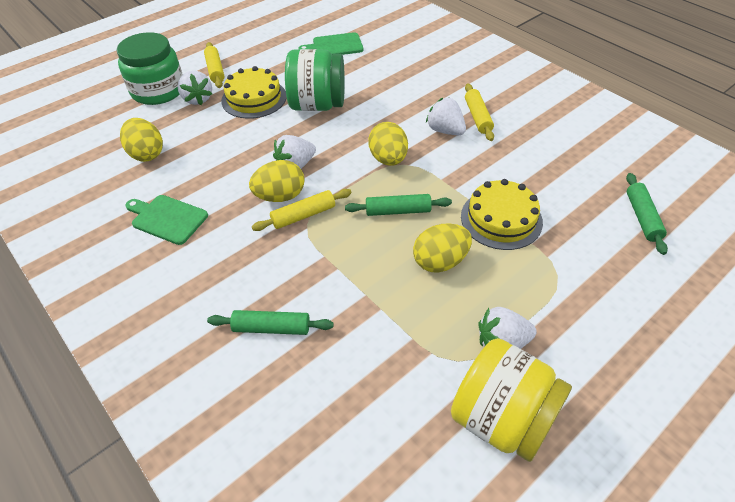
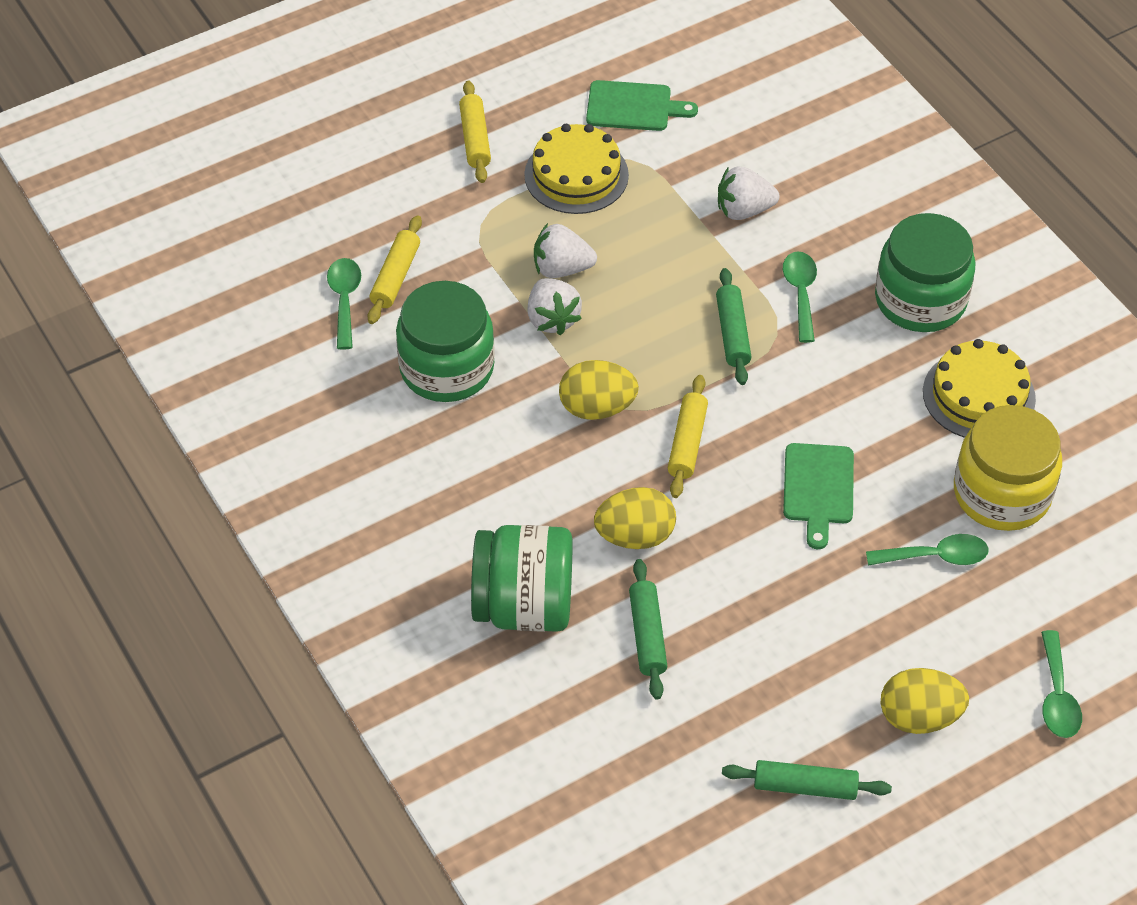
green jar: [117,32,183,105] [285,49,345,111] = 2 -> [396,281,495,402] [471,525,573,632] [875,213,975,332] = 3
green spoon: none = 0 -> [327,258,361,350] [783,252,817,343] [866,534,989,566] [1041,630,1082,738] = 4
white strawberry: [177,71,212,105] [273,135,316,169] [426,98,466,135] [479,307,537,349] = 4 -> [527,278,582,335] [534,223,597,278] [718,167,779,220] = 3
yellow egg: [120,118,163,162] [249,160,305,202] [368,122,408,166] [413,223,472,273] = 4 -> [559,360,639,420] [594,487,676,549] [881,668,969,734] = 3

